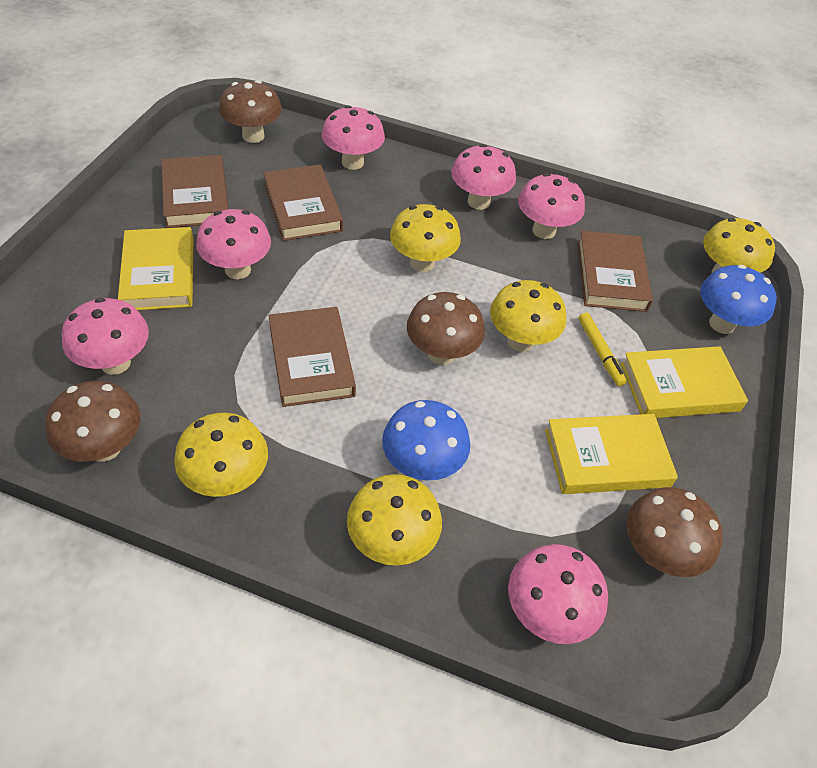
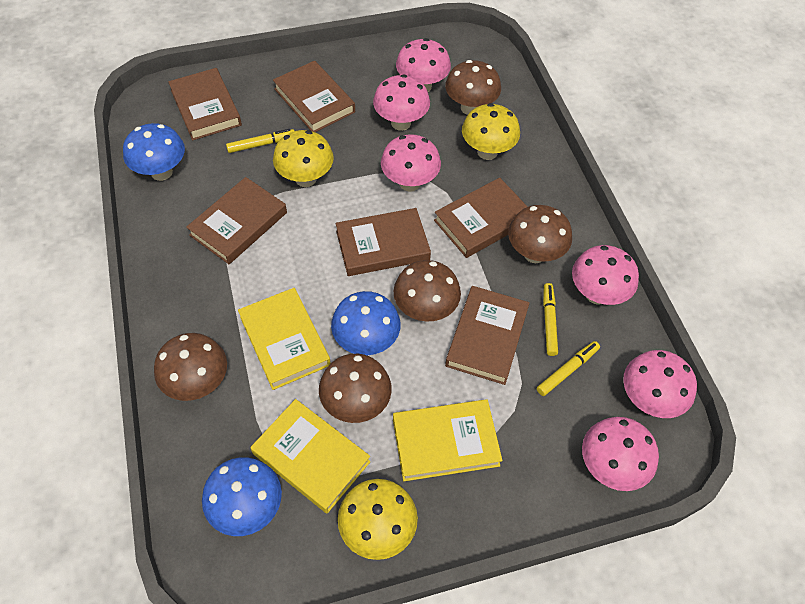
blue mushroom: [382,400,470,480] [700,265,777,334] = 2 -> [123,123,185,181] [202,457,282,536] [331,291,401,355] = 3
brown book: [161,155,228,228] [263,164,343,241] [268,307,356,407] [577,231,653,312] = 4 -> [168,68,242,141] [186,177,287,264] [273,61,355,132] [336,208,431,276] [434,178,528,258] [445,286,530,385] = 6
brown mushroom: [45,381,141,462] [219,80,282,143] [407,292,485,365] [627,487,723,577] = 4 -> [154,333,227,401] [319,354,392,423] [394,260,461,322] [445,60,501,115] [508,205,572,263] = 5
yellow marker: [579,313,627,386] = 1 -> [226,129,294,153] [537,341,600,396] [543,283,558,356] = 3
yellow mushroom: [174,413,268,497] [347,474,442,566] [390,204,461,272] [490,280,566,352] [703,218,775,273] = 5 -> [273,130,334,187] [338,479,418,560] [462,103,520,160] = 3

